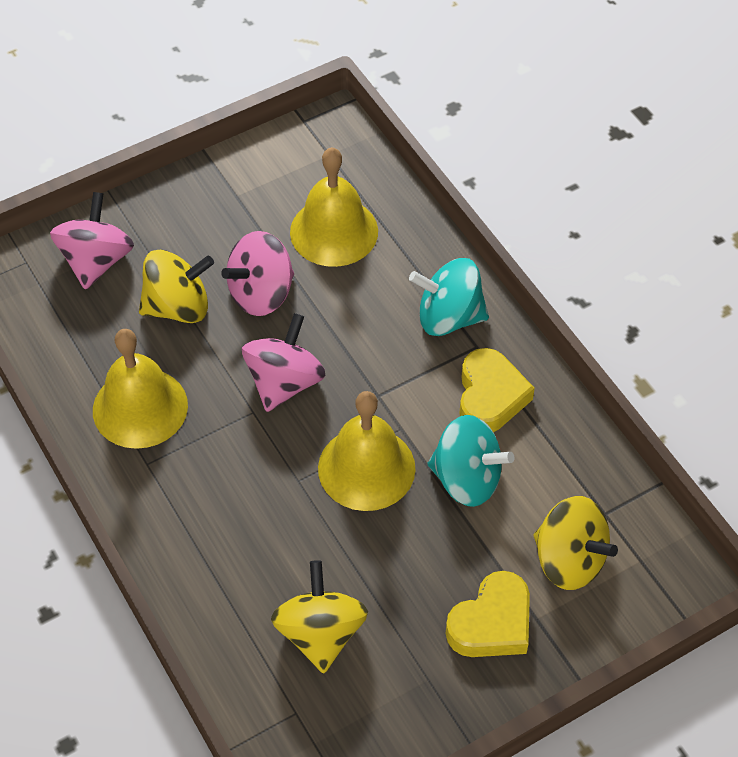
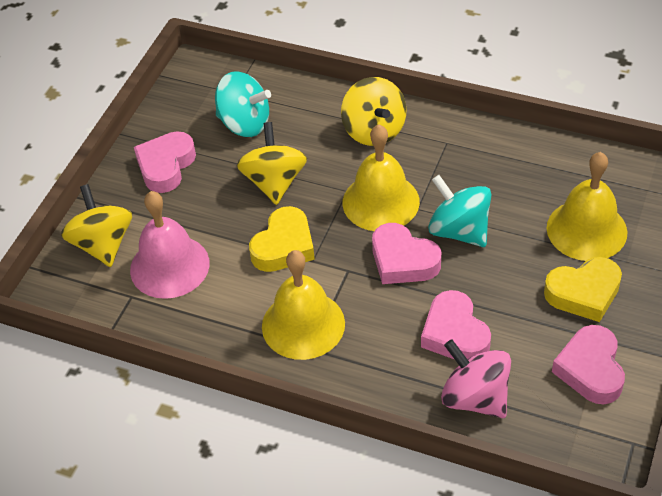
pink bell: none = 0 -> [130,191,210,299] = 1
pink heart: none = 0 -> [134,131,196,193] [372,223,441,284] [421,290,491,360] [552,325,625,404] = 4
pink spinning top: [50,192,134,290] [221,231,294,316] [242,313,326,412] = 3 -> [441,339,511,418] = 1

